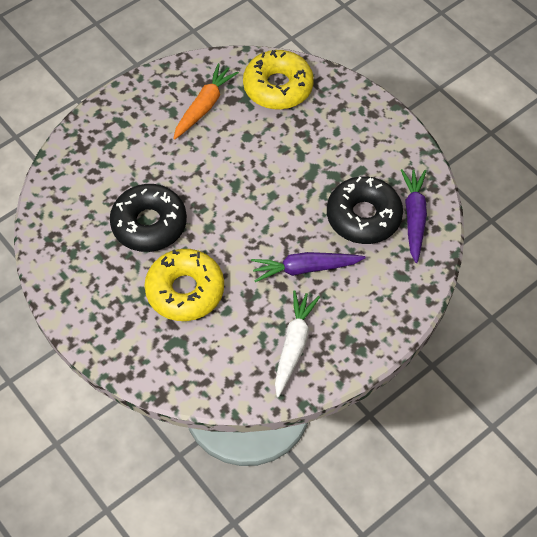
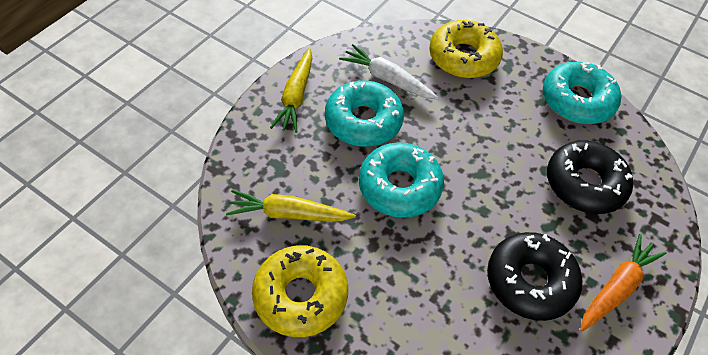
purple carrot: [251,252,365,282] [401,169,427,263] = 2 -> none = 0
turquoise donut: none = 0 -> [325,80,404,147] [359,142,444,218] [543,61,621,124] = 3
yellow carrot: none = 0 -> [226,190,356,221] [270,48,312,133] = 2

